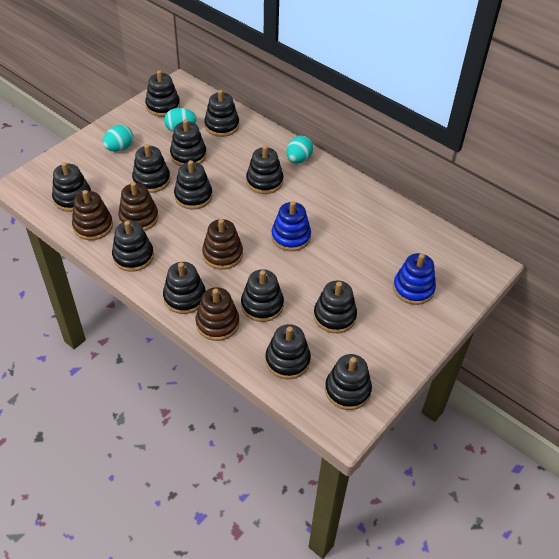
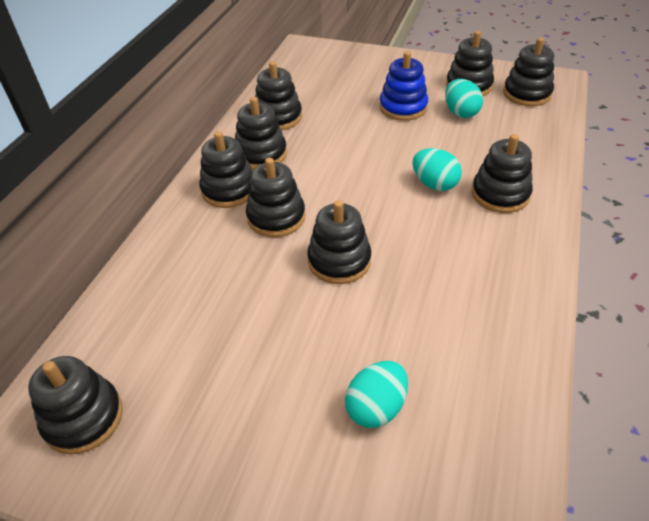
black stacking toy: [52,162,91,212] [112,221,154,272] [132,144,170,193] [145,70,180,117] [163,262,206,314] [170,119,207,166] [174,160,213,210] [204,90,239,137] [241,269,284,322] [246,146,283,194] [265,324,311,379] [314,281,357,333] [325,354,372,410] = 13 -> [28,356,123,454] [199,131,252,208] [235,97,287,170] [246,158,306,237] [255,61,302,130] [307,200,371,284] [446,31,494,96] [472,134,533,213] [503,38,554,106] = 9
blue stacking toy: [271,201,311,251] [393,253,436,305] = 2 -> [379,51,428,121] = 1
brown stacking toy: [72,190,113,240] [118,182,159,231] [195,287,239,341] [202,219,243,270] = 4 -> none = 0

